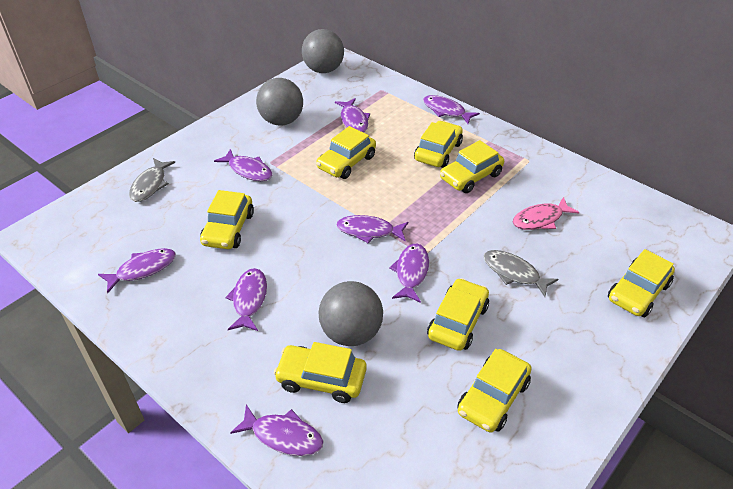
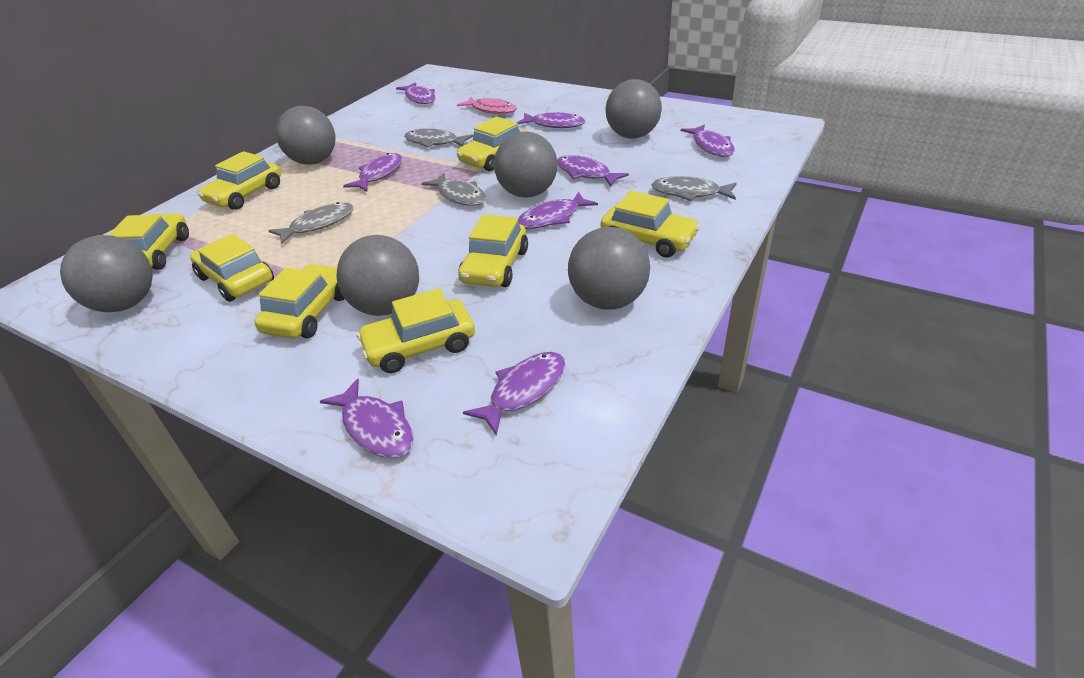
grey ball: [256,78,303,125] [302,29,344,73] [319,281,383,346] = 3 -> [60,235,153,312] [276,106,335,165] [336,235,419,316] [494,131,557,197] [568,227,650,310] [605,79,662,139] = 6
grey fish: [129,158,175,202] [483,250,559,297] = 2 -> [268,202,354,244] [404,128,473,148] [421,173,486,206] [651,176,737,201] = 4

